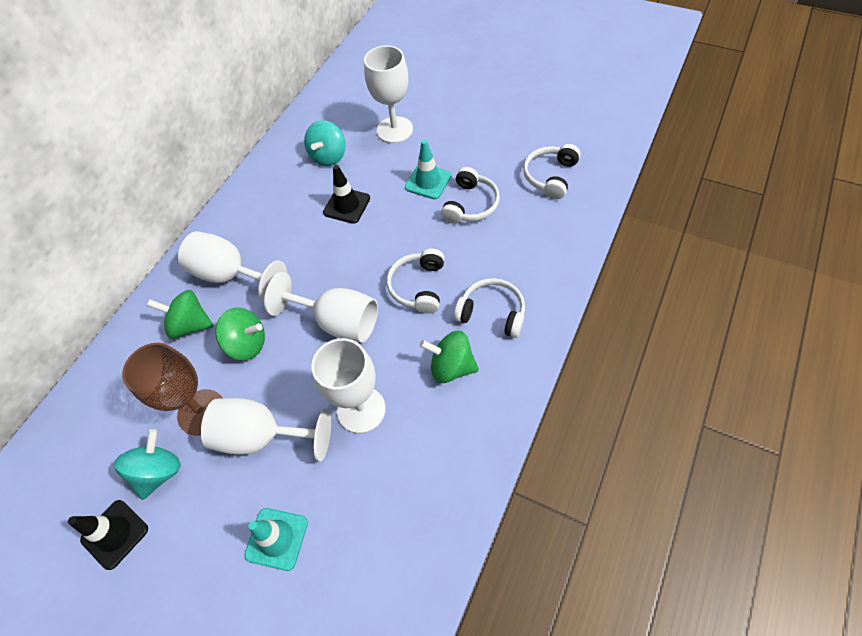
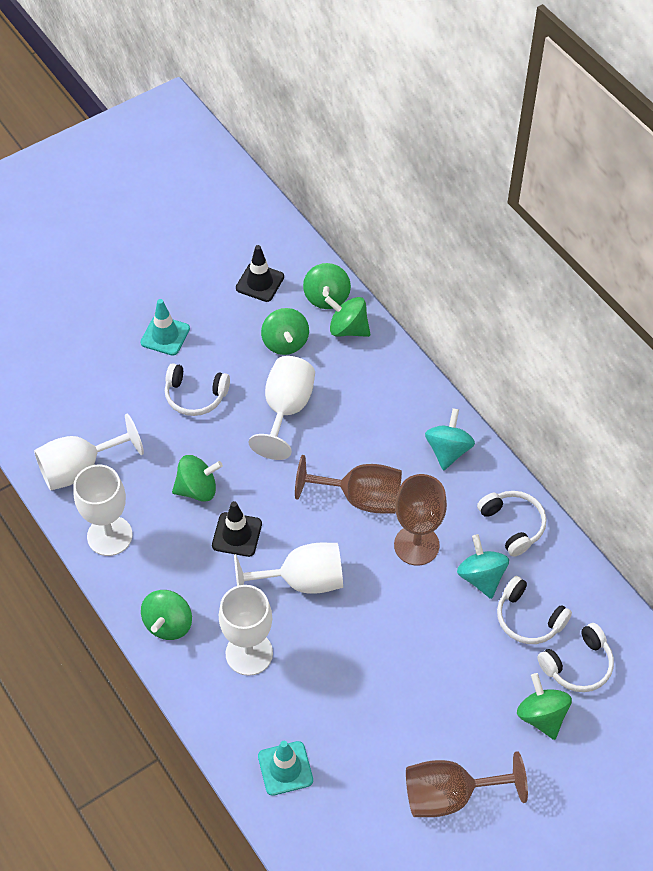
brown goblet: [122,343,222,436] = 1 -> [295,455,402,514] [394,474,447,565] [406,751,528,817] = 3
green spinning top: [147,290,214,339] [215,308,265,360] [420,331,479,383] = 3 -> [141,590,192,640] [172,455,223,502] [261,308,309,355] [303,263,351,309] [325,296,370,337] [517,673,572,740] = 6

